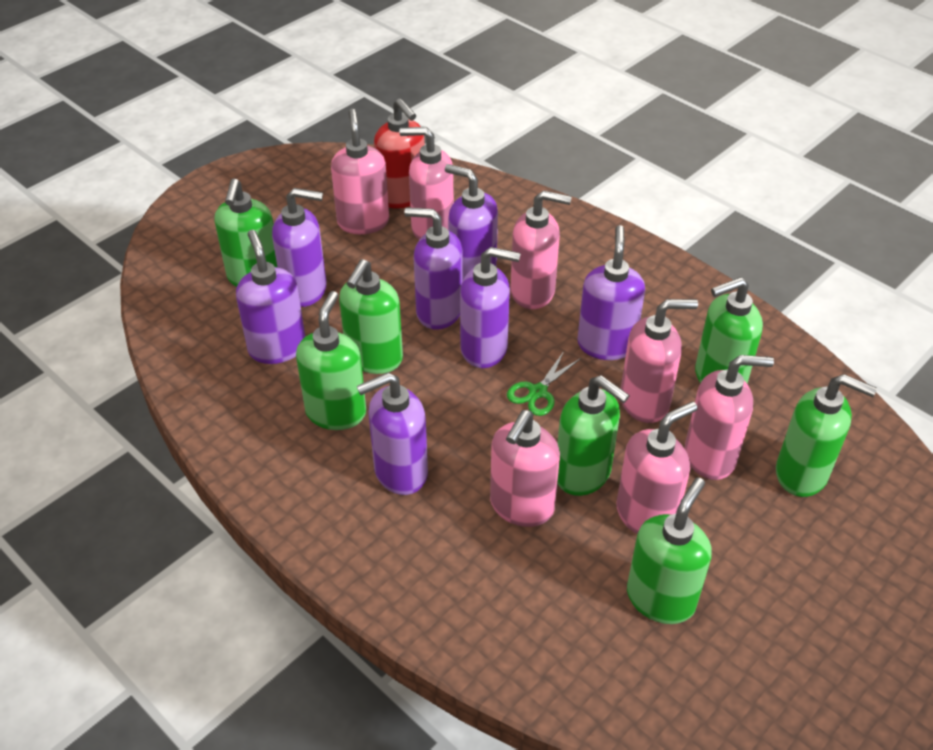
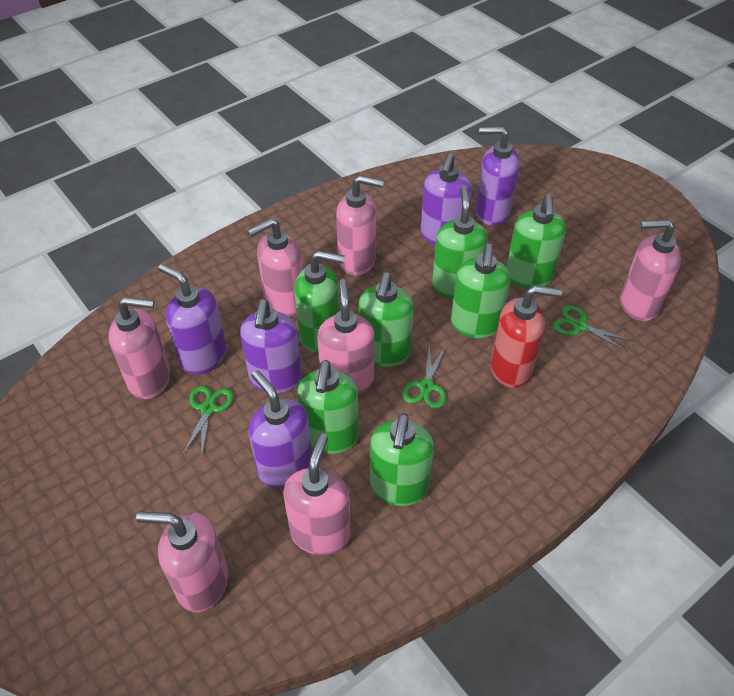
green scissors: [507,351,581,416] = 1 -> [183,386,234,454] [402,346,446,409] [553,305,633,352] = 3
purple soap dispenser: [236,230,305,364] [272,188,327,307] [357,372,428,495] [404,207,463,330] [445,164,498,279] [460,247,520,368] [577,225,645,360] = 7 -> [158,264,227,375] [240,299,302,393] [248,370,312,488] [420,153,472,245] [475,126,519,226] = 5

